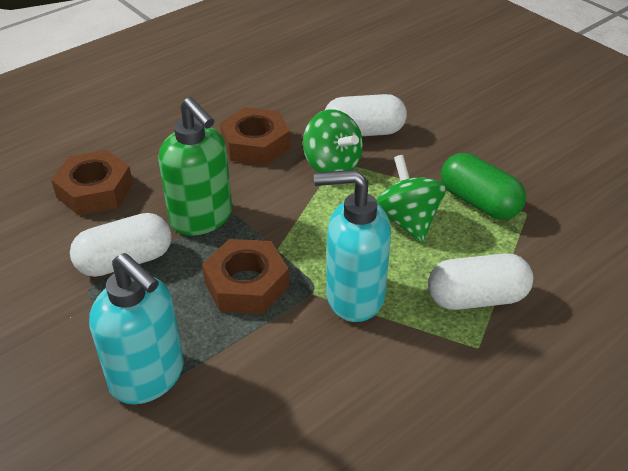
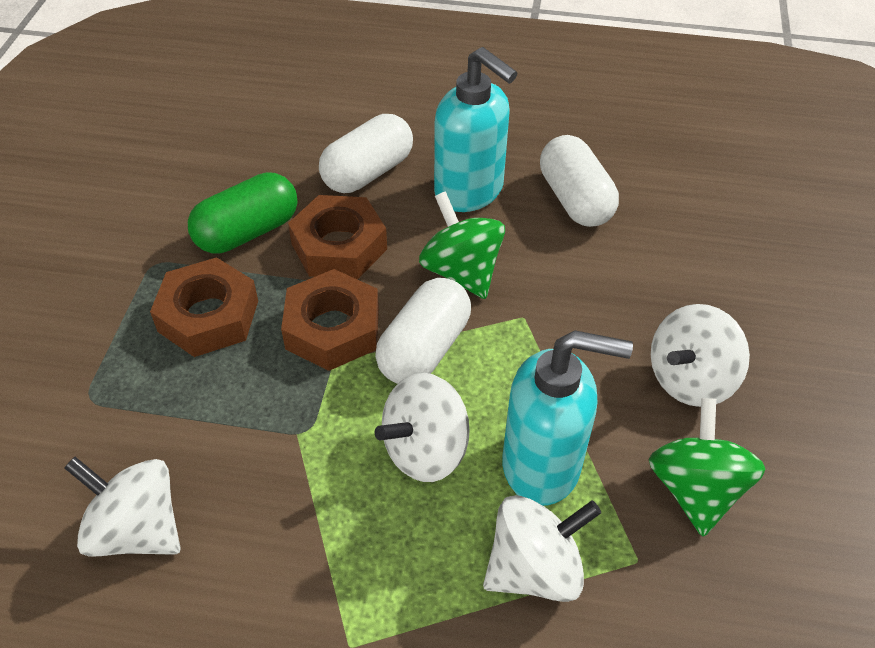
green soap dispenser: [158,97,232,235] = 1 -> none = 0
white spinning top: none = 0 -> [64,457,181,557] [375,373,470,482] [483,495,601,602] [651,304,750,407] = 4

